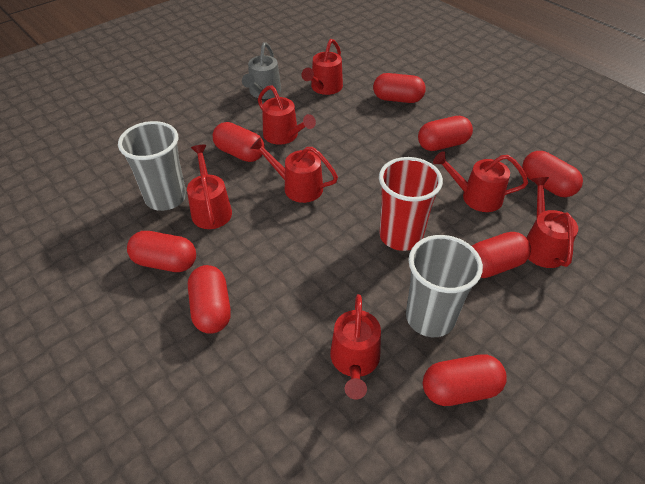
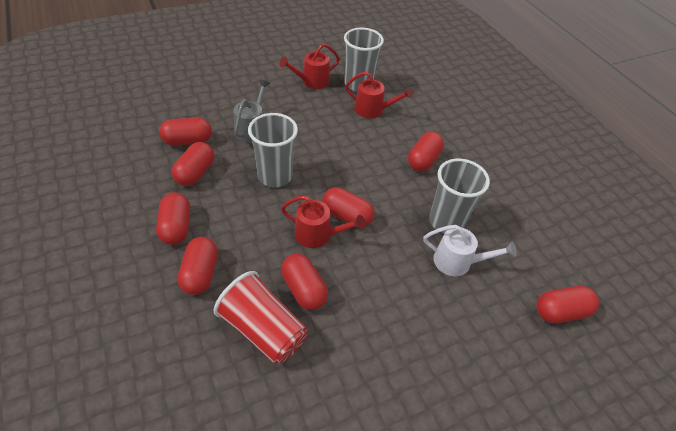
grey cup: [118,121,186,211] [406,235,483,337] = 2 -> [248,113,298,187] [344,28,384,92] [429,158,490,234] = 3
red watering can: [187,145,232,229] [250,137,338,203] [258,85,316,145] [301,39,343,95] [330,294,381,400] [433,151,528,212] [526,177,578,268] = 7 -> [279,44,340,89] [281,196,365,248] [345,72,413,118] = 3
white watering can: none = 0 -> [423,225,517,276] = 1

